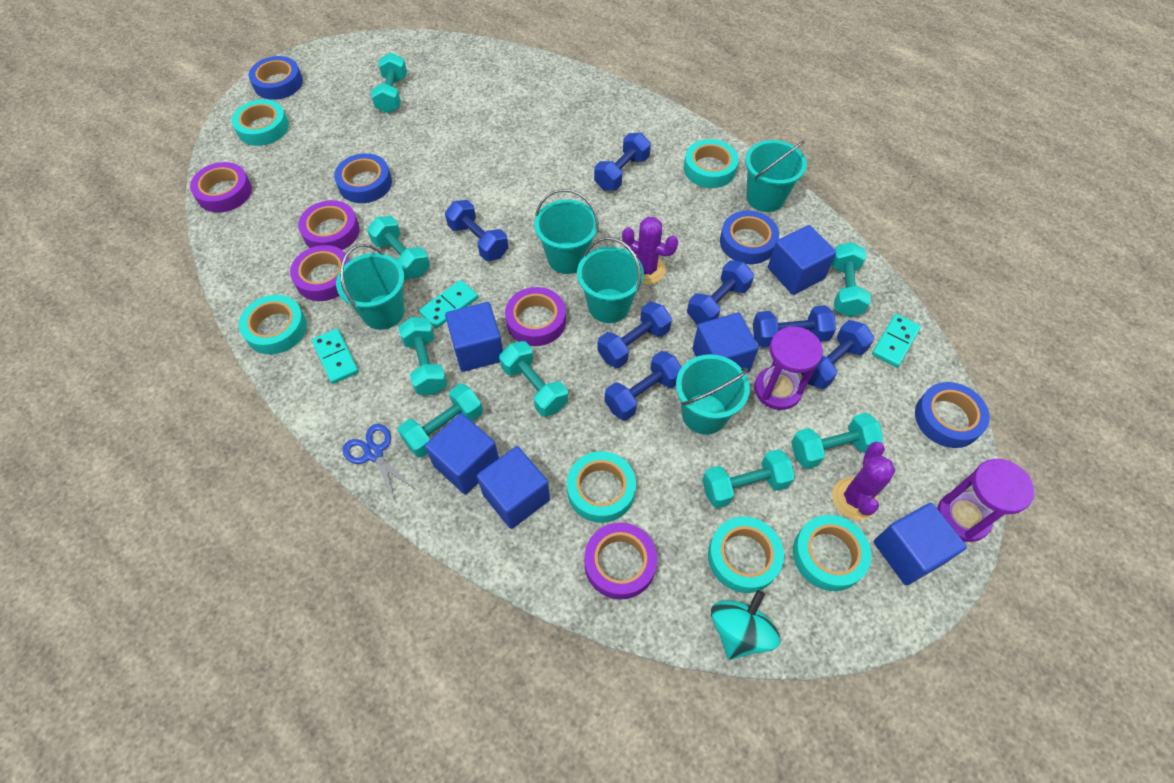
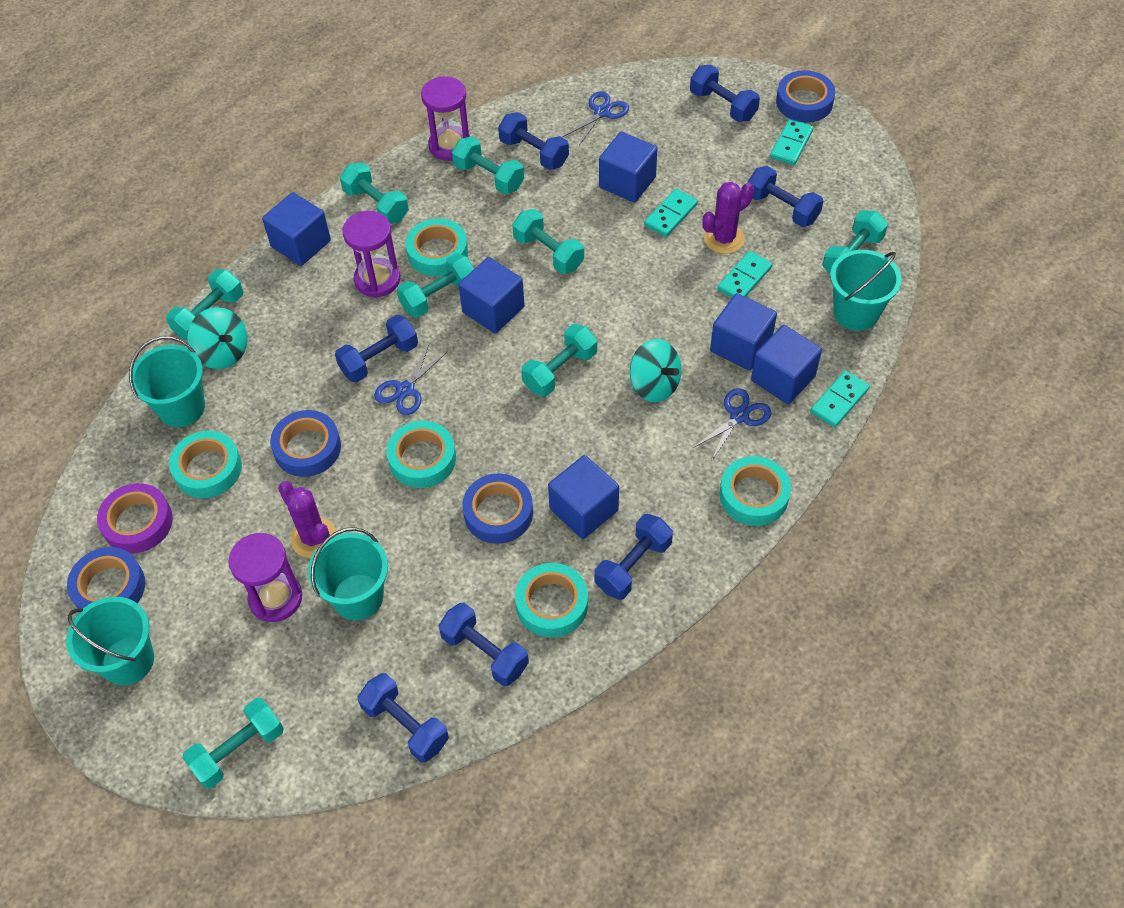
blue scissors: [342,424,416,503] = 1 -> [374,345,448,415] [563,91,629,145] [693,388,771,460] = 3
purple hourglass: [754,326,823,410] [937,459,1034,542] = 2 -> [228,533,302,622] [343,211,400,298] [421,76,470,161] = 3
purple tape: [190,162,252,213] [290,245,349,301] [298,200,359,250] [505,287,566,346] [584,522,657,600] = 5 -> [97,483,173,553] = 1
turquoise bucket: [336,244,405,330] [534,189,599,274] [577,237,644,323] [676,354,750,435] [745,140,807,212] = 5 -> [66,597,154,685] [129,336,205,427] [308,527,388,620] [830,250,901,331] = 4
turquoise domino: [312,329,359,384] [419,280,478,329] [872,314,921,367] = 3 -> [644,189,698,237] [717,251,772,298] [770,119,814,165] [810,370,870,427] = 4
turquoise spinning top: [711,590,780,660] = 1 -> [187,307,248,369] [630,339,682,402] = 2
turquoise tape: [232,99,289,146] [239,295,307,354] [567,451,636,523] [684,139,739,188] [708,517,784,593] [793,515,871,591] = 6 -> [169,431,242,498] [386,421,456,488] [405,218,468,277] [515,563,588,638] [719,456,791,526] = 5

